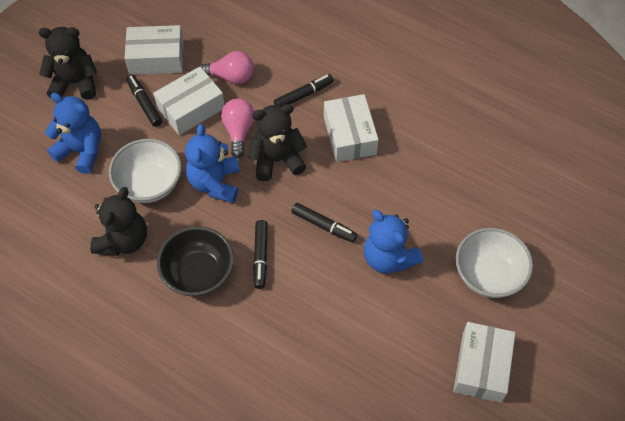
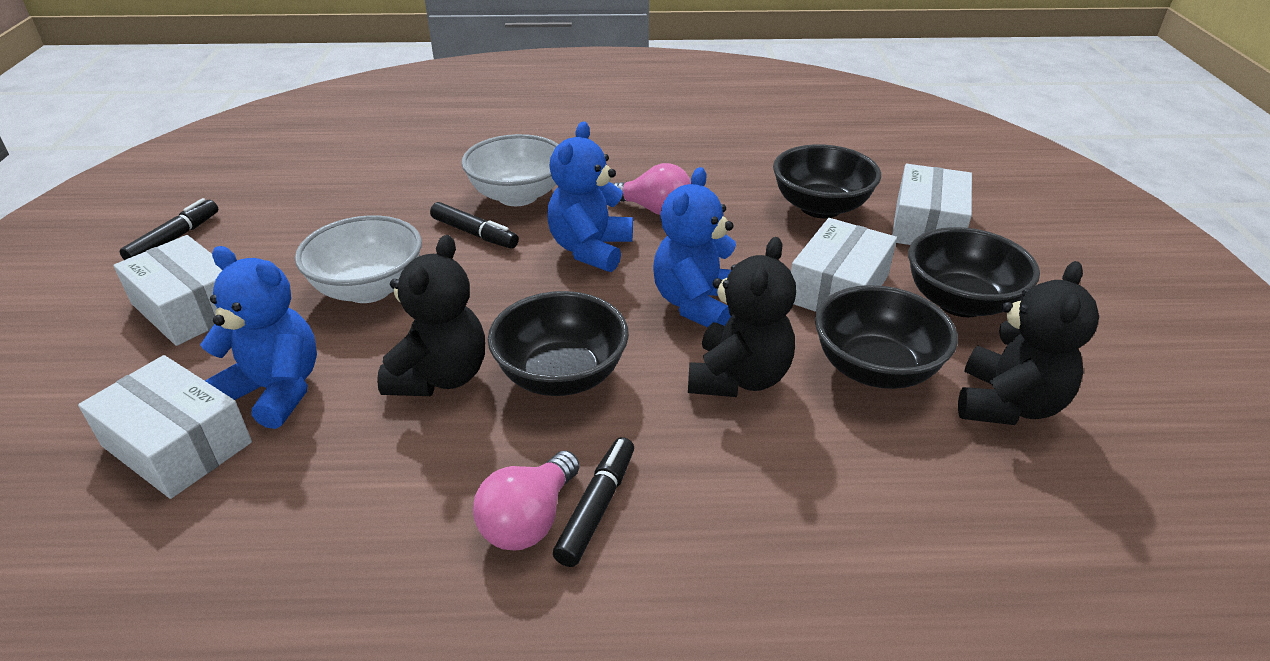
black bowl: [157,226,234,297] = 1 -> [488,291,629,396] [773,144,881,218] [815,285,958,389] [908,227,1040,317] = 4
black marker: [126,74,162,127] [253,220,268,289] [274,74,334,107] [291,203,358,243] = 4 -> [120,198,218,260] [430,202,519,249] [553,437,634,567] = 3

